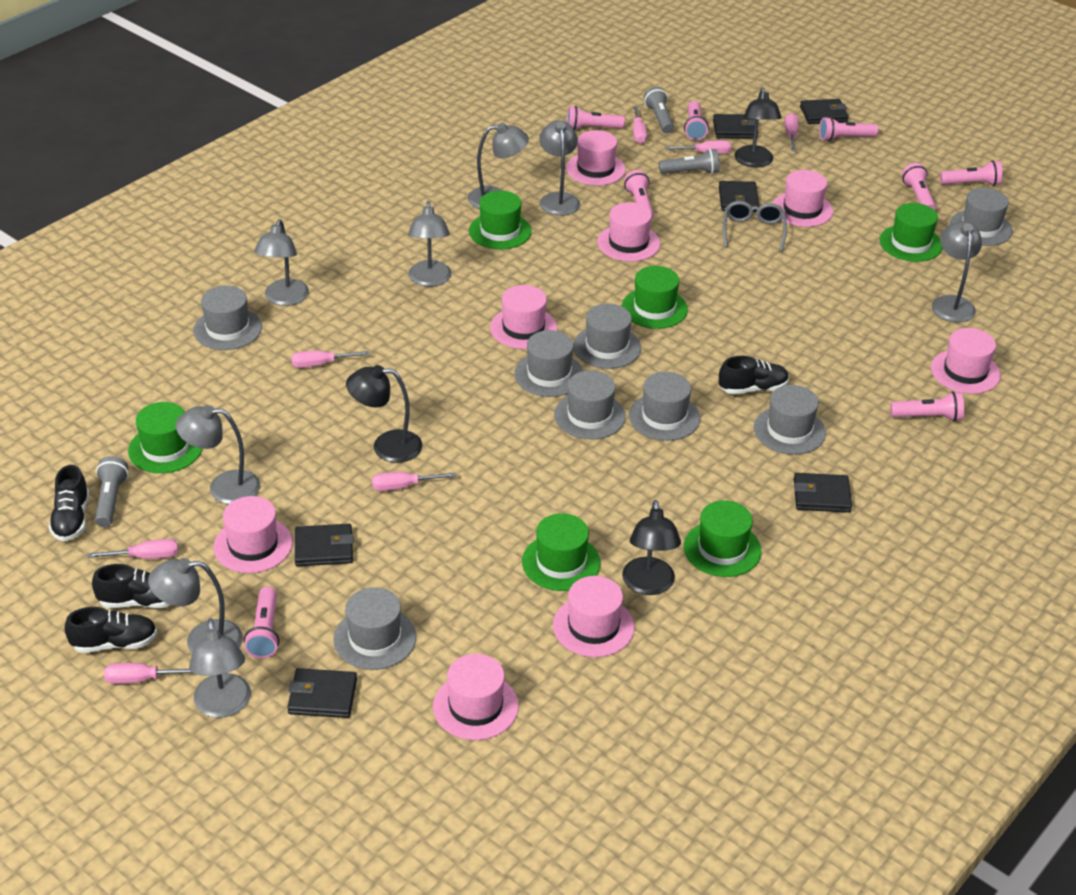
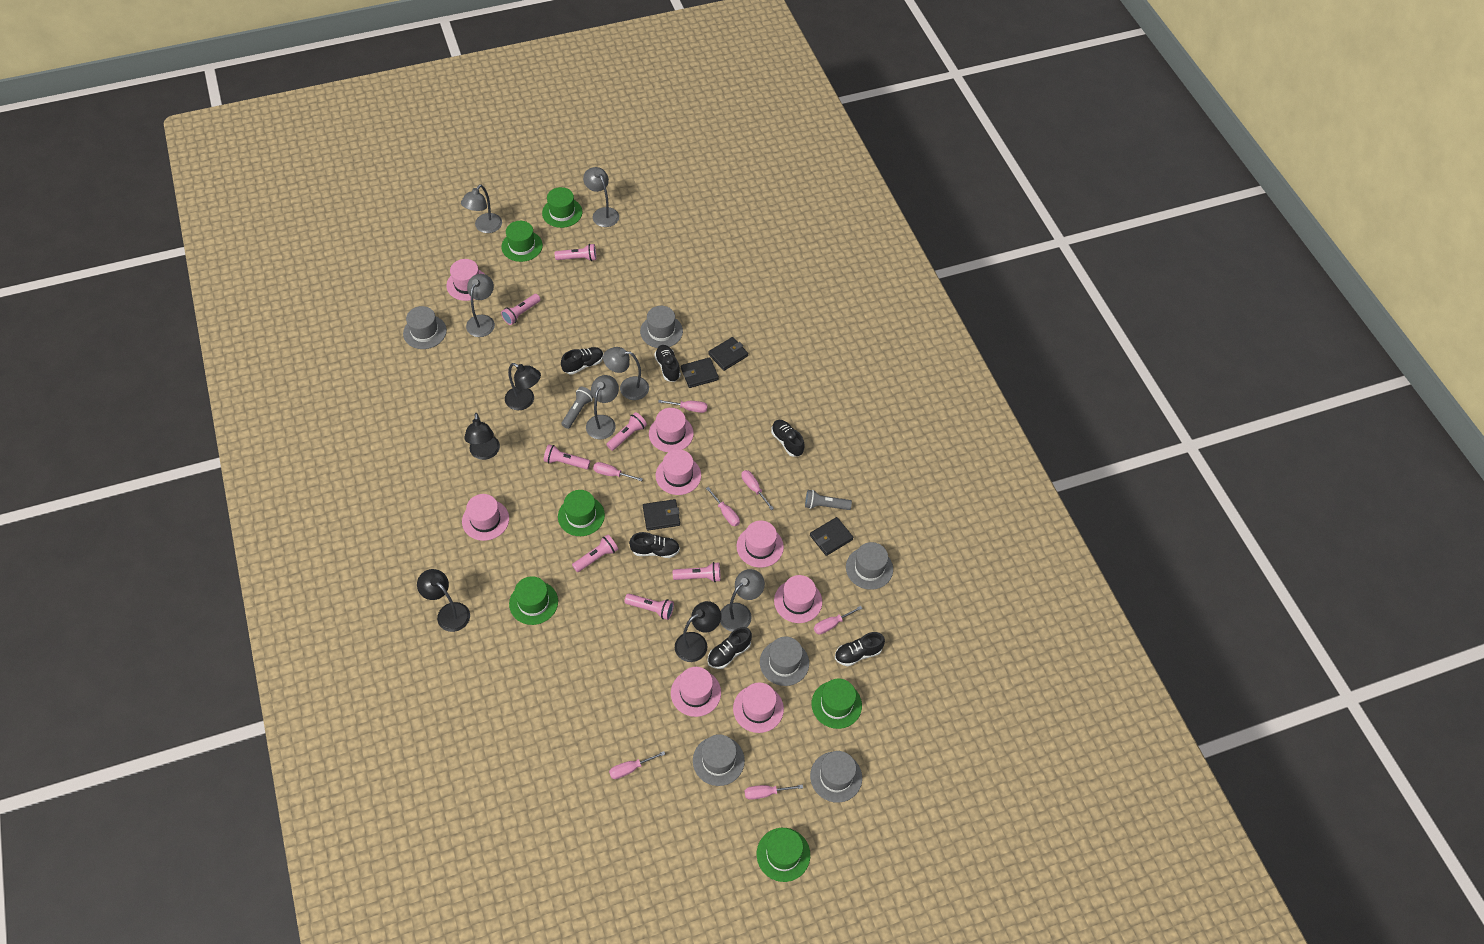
black lamp: [346,365,422,463] [622,500,681,595] [734,87,782,168] = 3 -> [417,569,470,632] [464,413,500,460] [505,363,541,410] [675,601,721,662] = 4
black shoe: [49,465,89,541] [64,607,157,653] [92,564,170,608] [719,356,789,394] = 4 -> [561,347,603,375] [629,532,680,558] [654,345,681,382] [708,627,752,669] [771,420,804,457] [835,632,885,666] = 6
black wallet: [287,668,357,718] [295,524,354,566] [713,114,758,139] [719,181,759,212] [794,473,852,513] [800,99,849,124] = 6 -> [643,499,680,531] [681,357,719,388] [708,337,748,371] [810,517,854,556] = 4
grey flashlight: [95,456,129,527] [644,86,674,134] [659,149,719,174] = 3 -> [561,387,593,429] [805,490,852,510] = 2
grey glasses: [723,201,787,252] = 1 -> none = 0
grey hat: [193,285,262,350] [333,587,416,670] [514,330,583,397] [554,370,626,439] [573,304,641,369] [629,372,700,441] [754,385,826,455] [950,188,1013,246] = 8 -> [403,306,447,349] [640,306,683,348] [693,734,745,786] [760,637,809,686] [810,751,862,803] [846,542,893,590] = 6
grey lamp: [148,558,243,653] [176,405,260,504] [189,618,251,718] [254,219,309,306] [408,201,452,287] [468,123,529,209] [539,120,580,216] [932,221,982,322] = 8 -> [461,185,502,233] [466,274,495,337] [583,167,619,227] [586,375,619,439] [603,347,649,400] [720,569,765,632] = 6
pink flashlight: [244,587,279,658] [567,106,625,130] [624,170,654,220] [684,101,709,141] [819,117,878,142] [890,391,964,421] [902,163,936,210] [940,161,1003,186] = 8 -> [501,294,541,325] [544,444,590,469] [555,244,596,261] [572,535,618,572] [606,412,647,451] [625,594,674,620] [673,562,721,582] = 7

